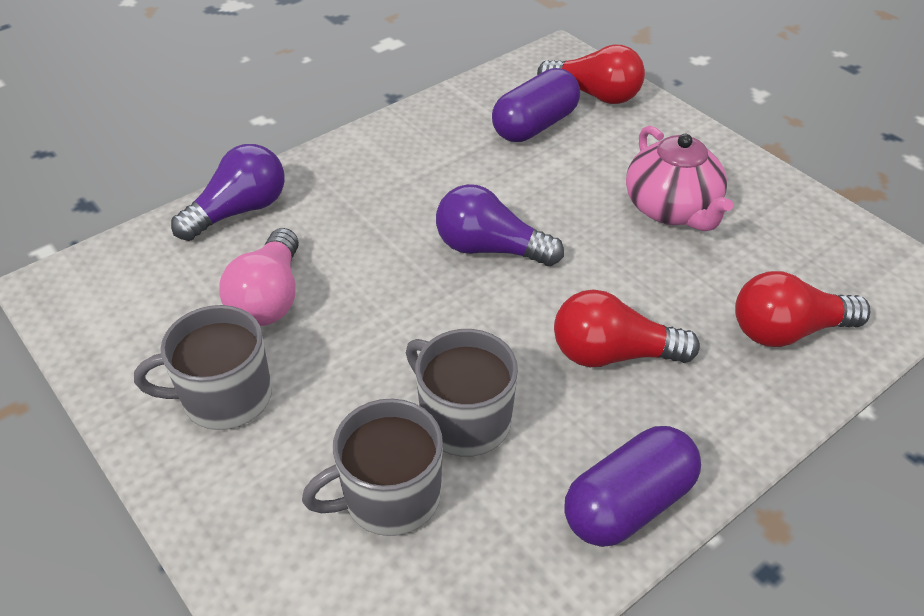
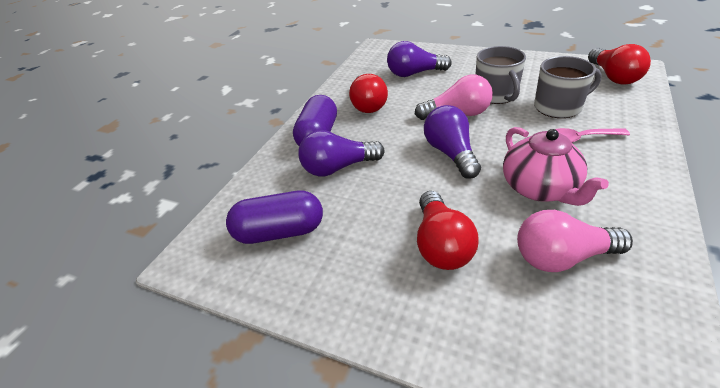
grey mug: [134,305,272,430] [302,399,443,536] [406,329,518,457] = 3 -> [476,46,526,104] [534,56,602,118] = 2
pink light bulb: [219,228,299,326] = 1 -> [415,74,493,120] [517,210,633,272] = 2
pink spoon: none = 0 -> [555,128,630,143] = 1
purple light bulb: [171,144,284,241] [436,184,564,266] = 2 -> [298,130,385,176] [387,41,452,77] [424,105,481,179] = 3

